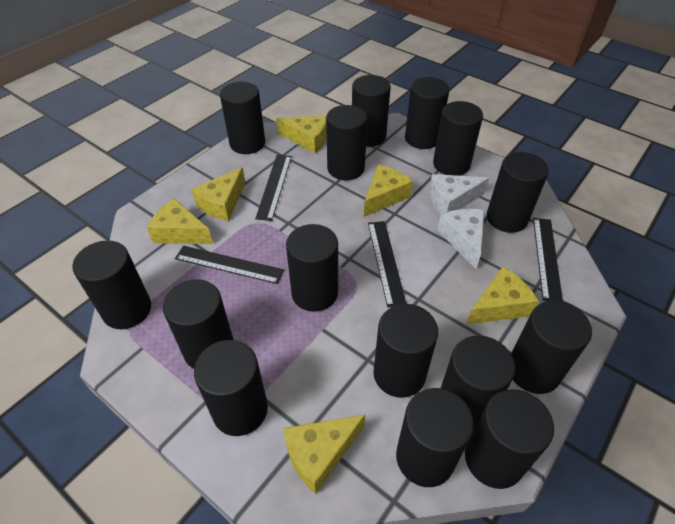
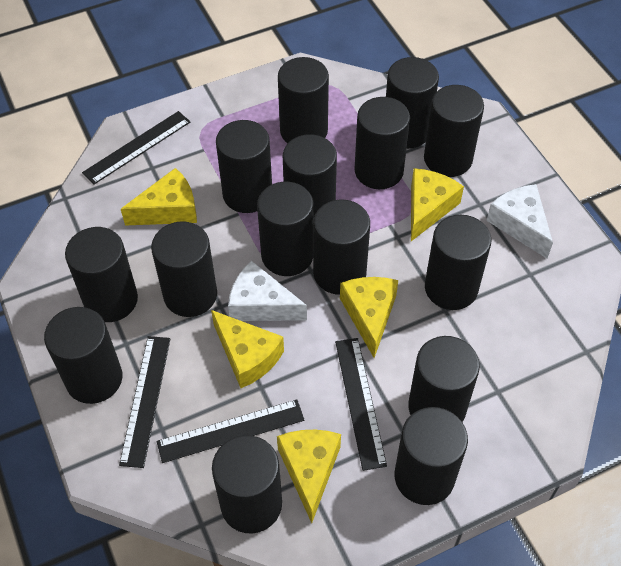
yellow cheese: [147,198,213,244] [192,167,245,221] [276,116,327,153] [283,415,365,494] [364,165,413,217] [466,267,539,325] = 6 -> [121,168,197,226] [211,310,284,388] [277,430,341,523] [340,277,398,358] [411,168,464,241] = 5

